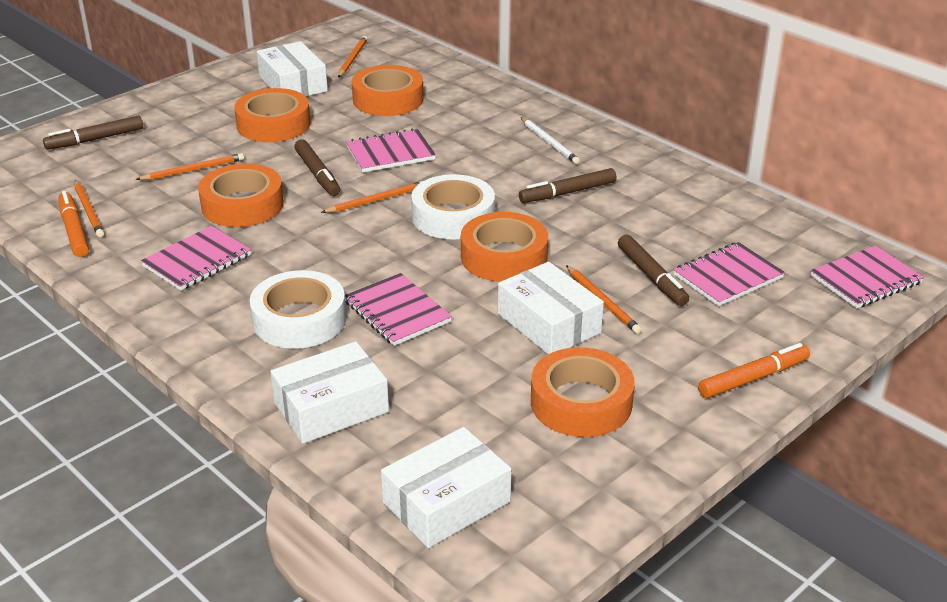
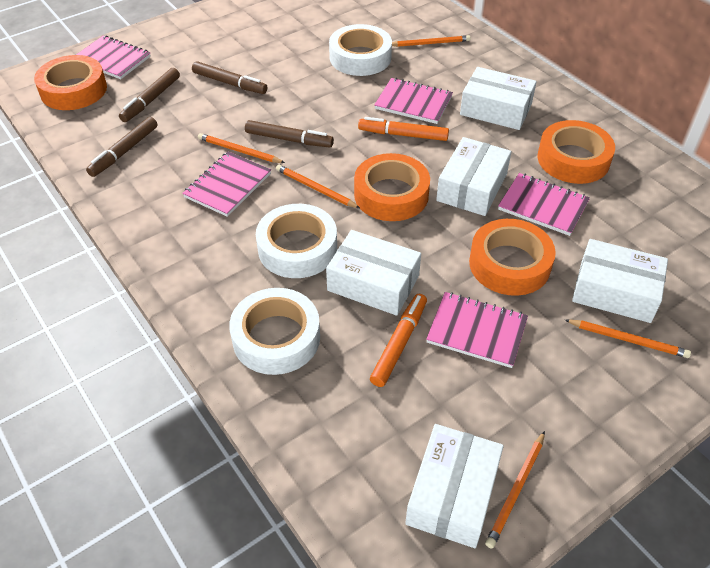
orange tape: [198,163,284,227] [234,88,311,142] [352,65,424,116] [461,212,548,282] [531,347,635,437] = 5 -> [34,55,107,110] [354,153,430,221] [469,219,556,296] [538,120,615,184] = 4
white box: [257,41,328,97] [270,341,389,444] [381,427,511,548] [498,262,604,354] = 4 -> [326,230,421,316] [405,424,504,548] [436,137,511,216] [460,67,537,130] [572,239,668,323] = 5
white pencil: [521,117,580,164] = 1 -> none = 0
white tape: [250,270,346,349] [411,174,495,239] = 2 -> [229,288,320,375] [256,204,337,278] [329,24,392,76] = 3

